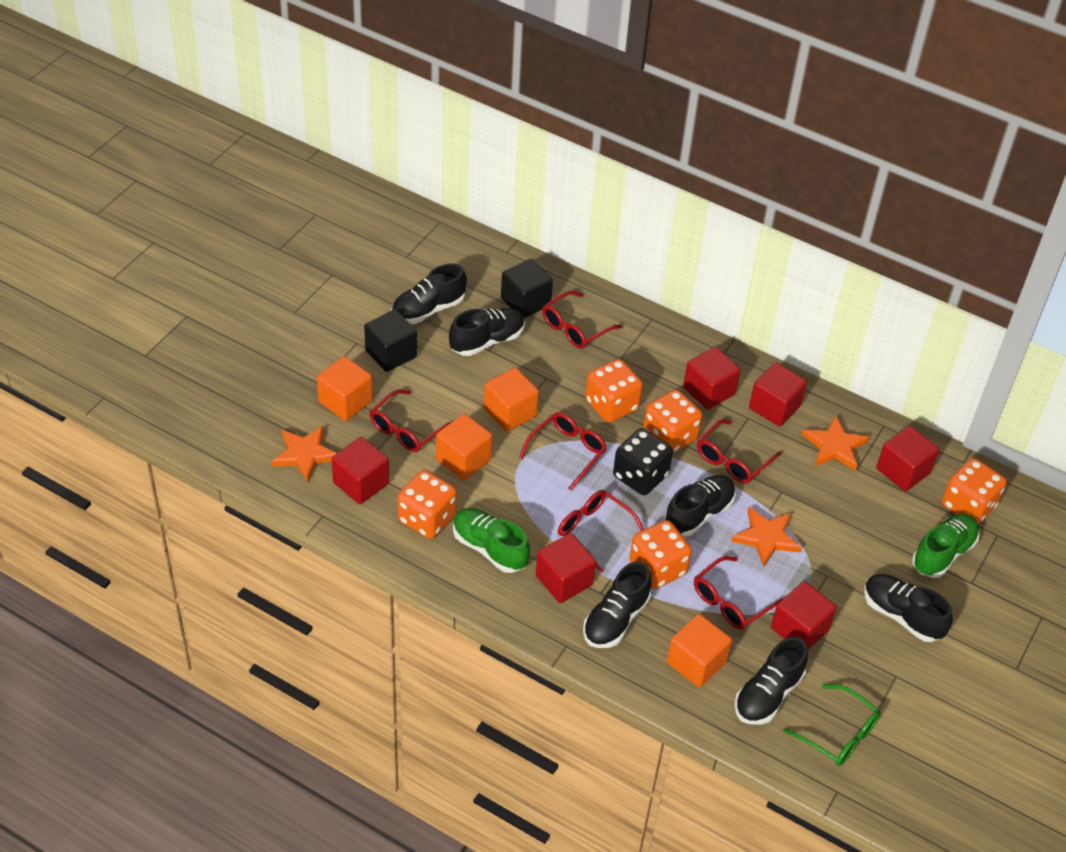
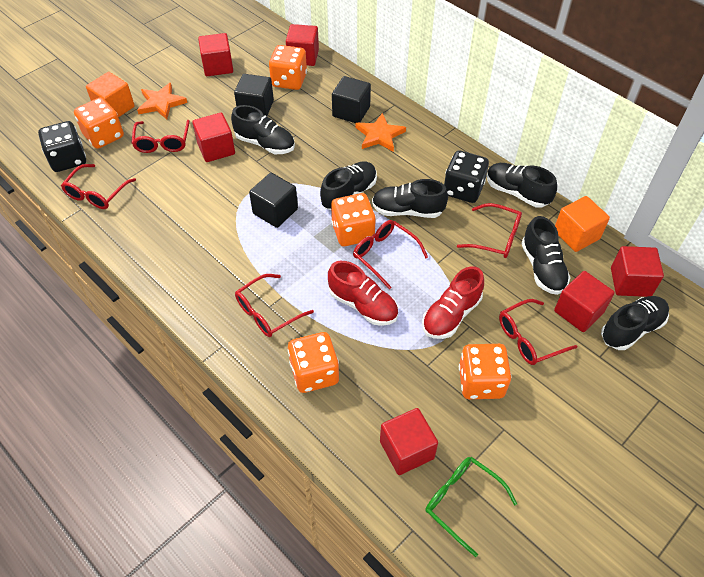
black cube: [364,309,417,372] [501,259,553,318] = 2 -> [234,74,274,116] [249,173,298,228] [332,76,371,123] = 3
black dice: [613,428,673,495] = 1 -> [38,121,86,172] [444,150,489,203] = 2
green shoe: [453,508,530,573] [912,514,980,578] = 2 -> none = 0
orange cube: [317,356,373,421] [436,414,492,480] [484,368,539,432] [667,614,732,688] = 4 -> [86,72,135,117] [555,196,610,252] = 2
orange star: [271,426,337,482] [731,507,802,566] [802,416,869,471] = 3 -> [137,83,187,119] [355,113,406,152] = 2
red shoe: none = 0 -> [328,261,398,326] [422,266,484,339] = 2

